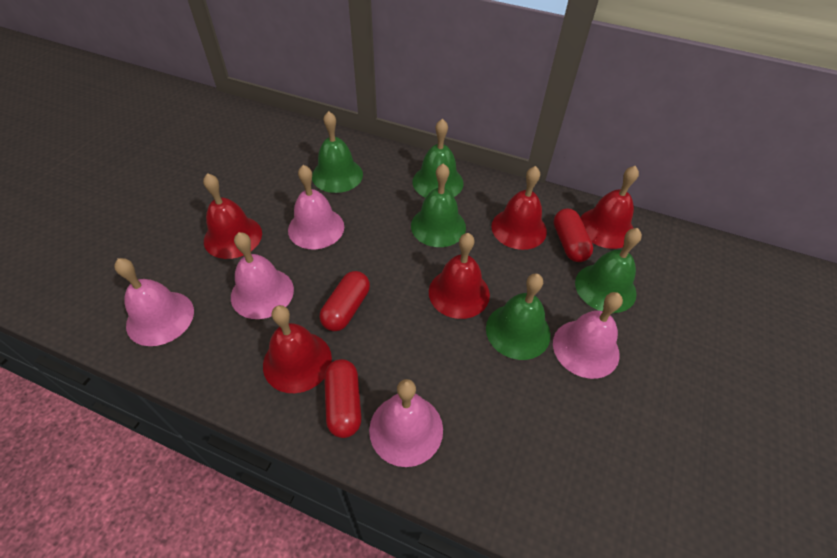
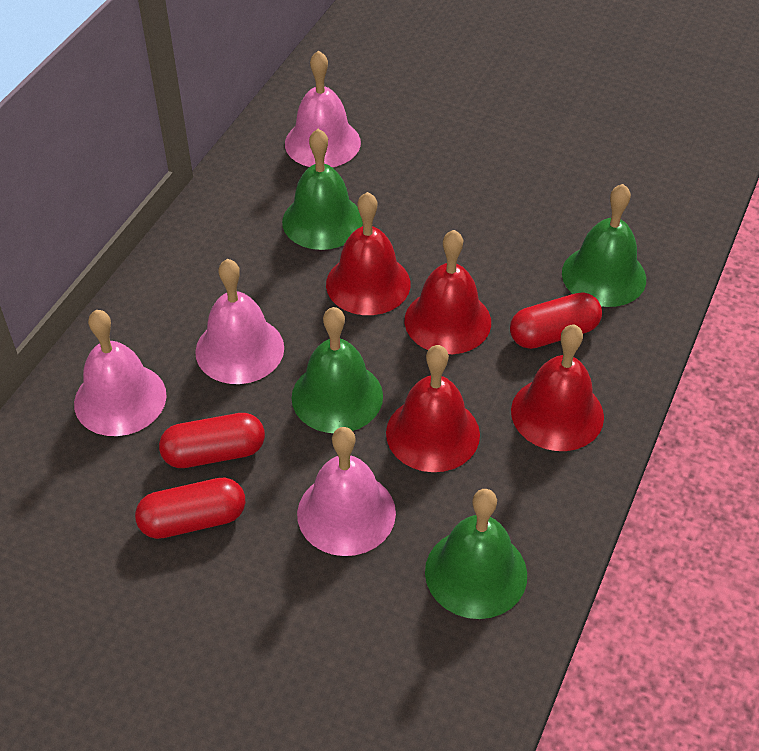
green bell: [312,111,363,193] [411,163,466,247] [412,119,464,198] [486,273,551,360] [575,228,642,313] = 5 -> [282,129,363,250] [291,307,383,433] [425,489,527,619] [562,184,646,307] = 4
pink bell: [114,258,194,346] [231,232,294,319] [288,165,344,249] [369,379,443,467] [553,292,623,379] = 5 -> [74,310,167,436] [195,259,284,384] [285,50,361,167] [297,427,396,556] = 4
red bell: [203,173,262,259] [263,305,332,393] [429,233,490,319] [491,166,547,250] [580,166,639,249] = 5 -> [326,192,411,315] [386,345,480,472] [405,230,491,354] [511,324,604,451] = 4

